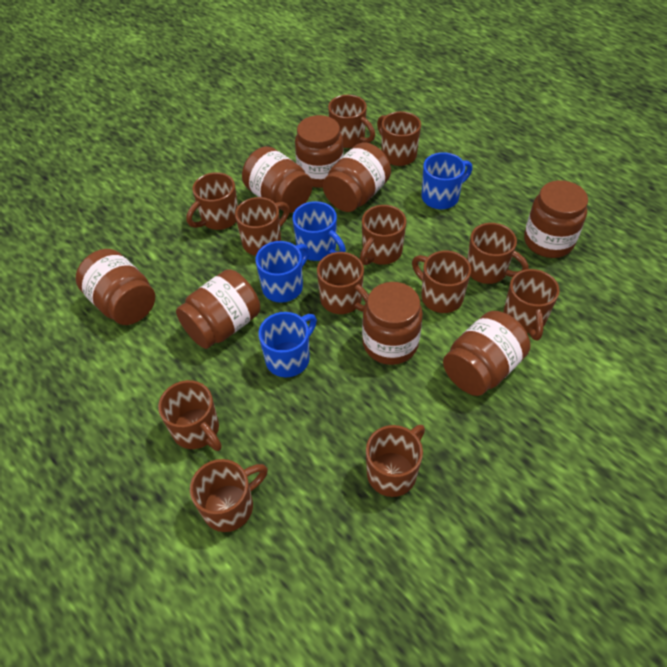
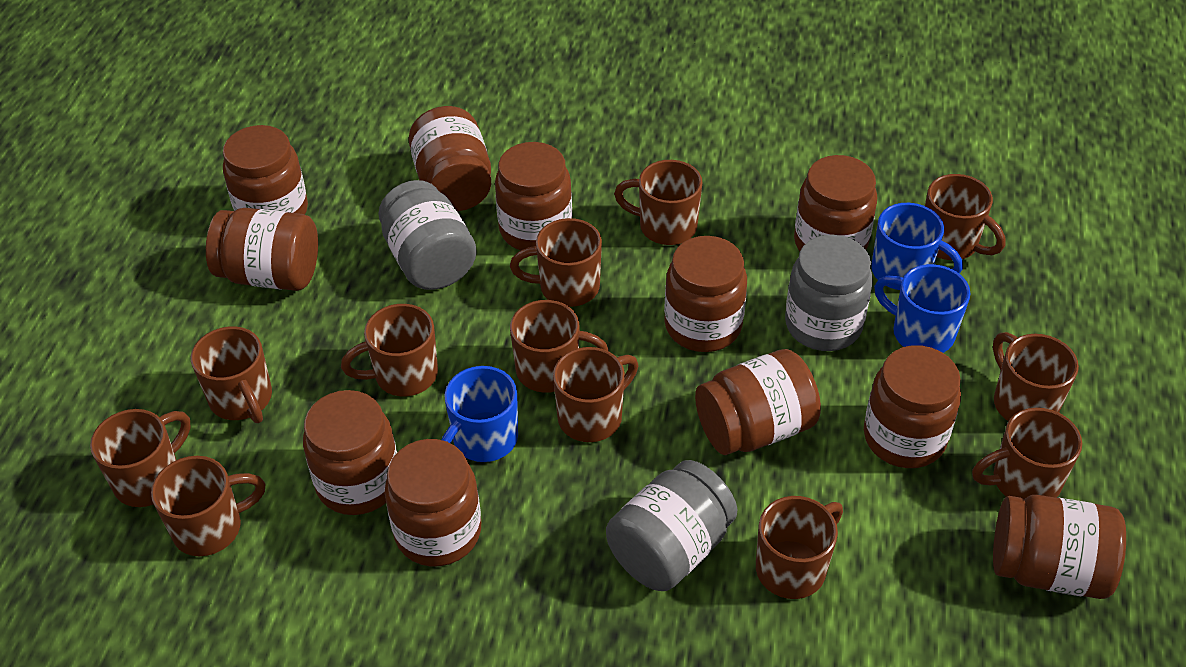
blue mug: [256,241,309,303] [259,312,317,377] [293,201,346,261] [422,152,472,209] = 4 -> [441,366,518,462] [871,203,963,290] [874,264,970,353] = 3
brown jar: [75,249,155,325] [176,269,260,349] [242,146,313,213] [295,115,344,188] [323,142,391,212] [362,282,423,365] [443,311,530,396] [524,180,588,258] = 8 -> [206,208,318,291] [223,125,308,215] [303,390,397,515] [385,439,481,566] [409,106,491,211] [495,142,572,250] [664,236,747,352] [695,349,821,455] [794,155,877,251] [864,345,961,468] [993,495,1126,599] = 11
grey jar: none = 0 -> [378,180,477,290] [606,460,737,591] [785,235,873,351] = 3

